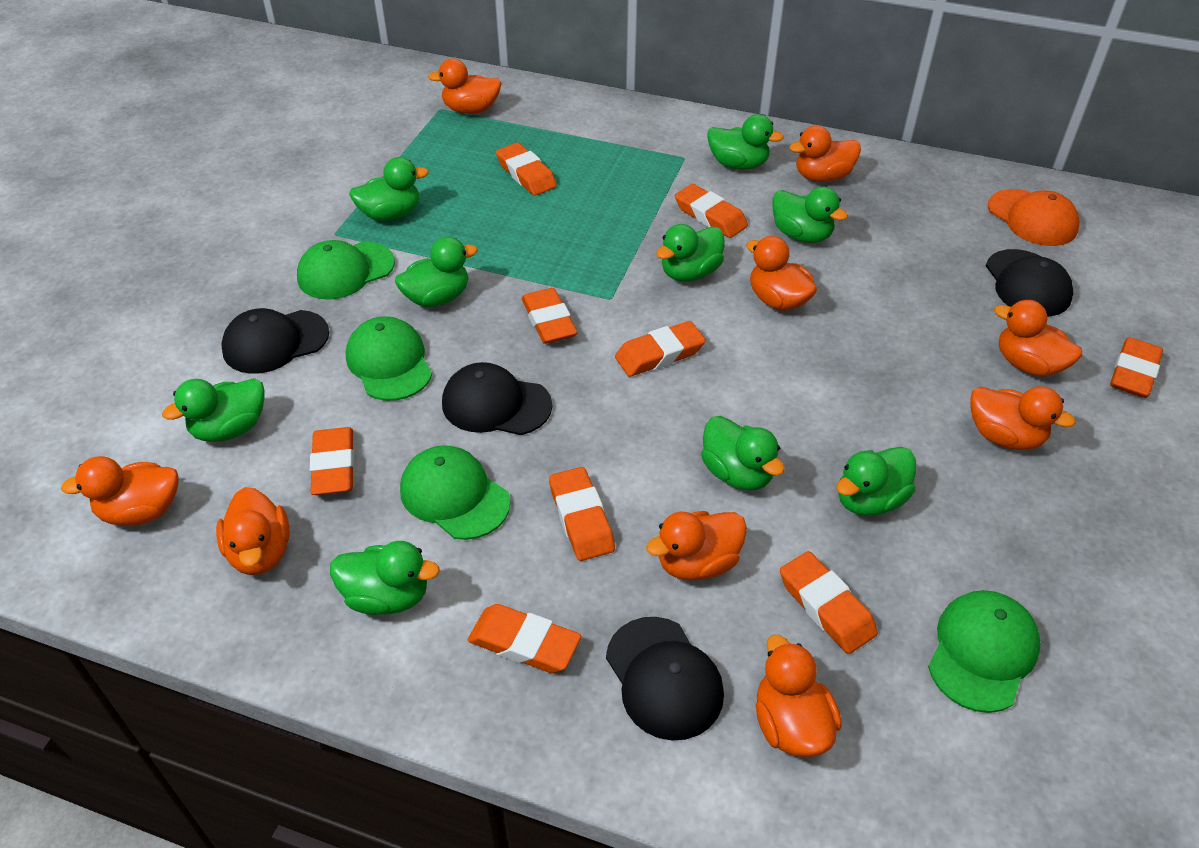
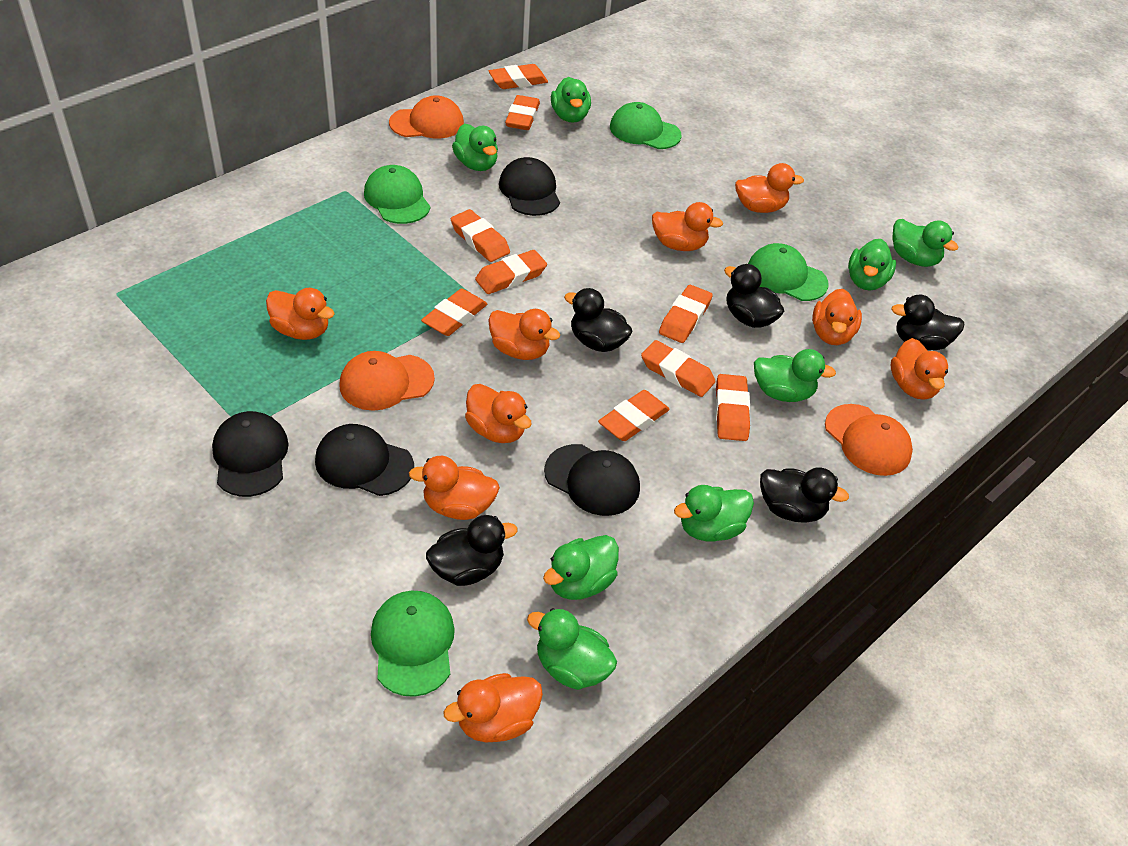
black duck: none = 0 -> [426,515,517,586] [564,288,632,352] [724,264,784,328] [760,467,849,523] [891,295,964,350] = 5
green duck: [162,378,265,442] [330,541,440,615] [349,157,429,221] [395,237,478,307] [656,224,725,282] [701,416,785,490] [707,114,784,170] [773,187,848,243] [836,447,916,516] = 9 -> [452,124,498,171] [527,608,617,690] [543,535,619,600] [551,77,591,123] [674,485,754,541] [754,349,836,402] [848,239,896,291] [892,219,959,267] = 8
orange cap: [988,189,1079,246] = 1 -> [339,351,435,411] [389,95,464,138] [825,404,913,476] = 3

